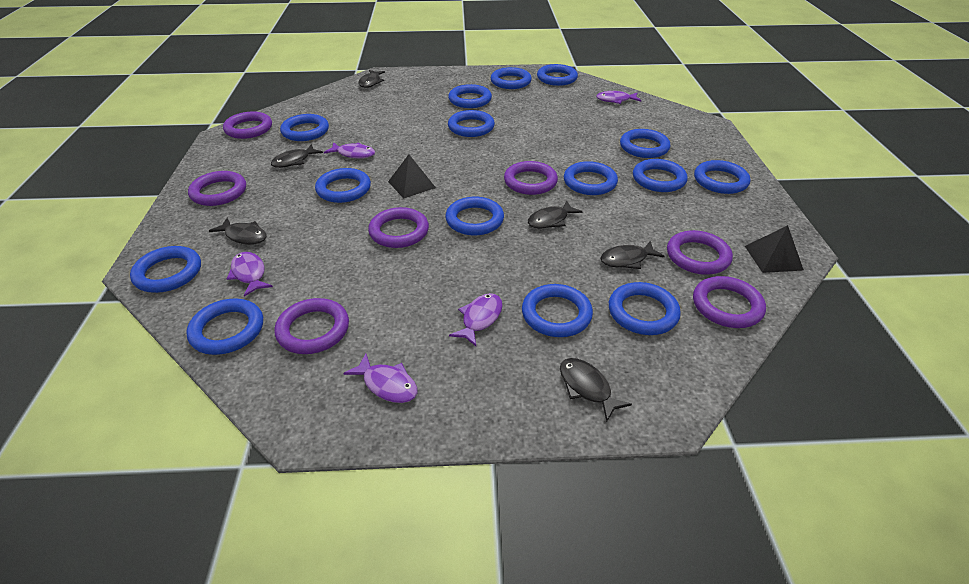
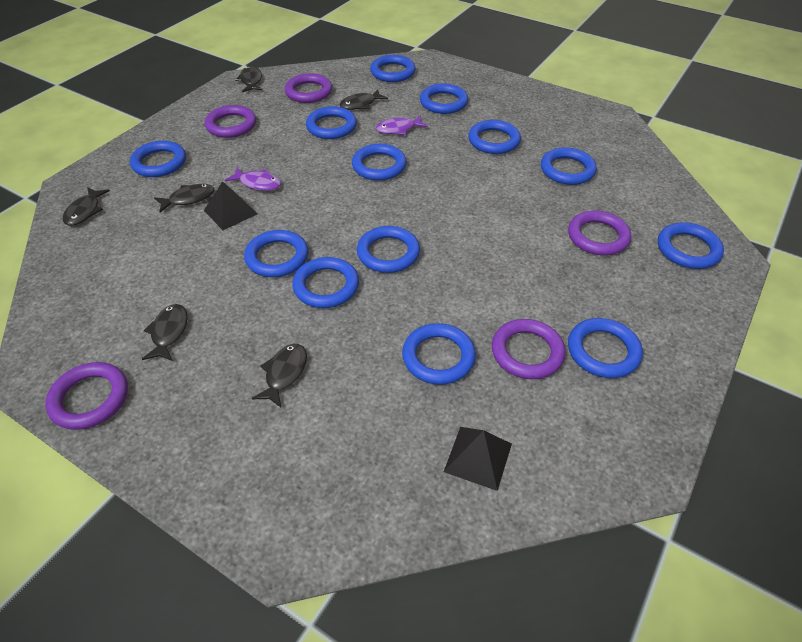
blue ring: [130,246,201,293] [186,299,263,355] [280,114,329,141] [315,168,371,203] [445,197,504,235] [448,84,492,108] [448,110,495,137] [491,67,532,89] [522,284,593,337] [537,64,578,86] [564,161,618,195] [609,282,681,335] [620,129,670,158] [633,159,688,192] [694,160,750,194] = 15 -> [130,141,186,177] [244,230,308,277] [292,257,359,308] [306,106,357,139] [352,144,407,181] [357,226,420,273] [370,55,416,82] [402,323,476,385] [420,83,468,114] [468,120,521,154] [541,147,597,185] [568,318,643,378] [658,222,724,269] = 13
purple fish: [227,252,273,297] [324,142,375,159] [343,353,418,403] [449,293,503,346] [596,91,641,104] = 5 -> [225,167,281,191] [376,115,428,135] = 2
purple ring: [188,171,246,206] [223,111,272,139] [275,298,349,354] [368,207,429,248] [504,161,558,195] [667,230,733,275] [693,276,766,328] = 7 -> [45,362,128,430] [205,105,256,138] [285,73,332,103] [492,319,566,379] [568,211,631,255] = 5

